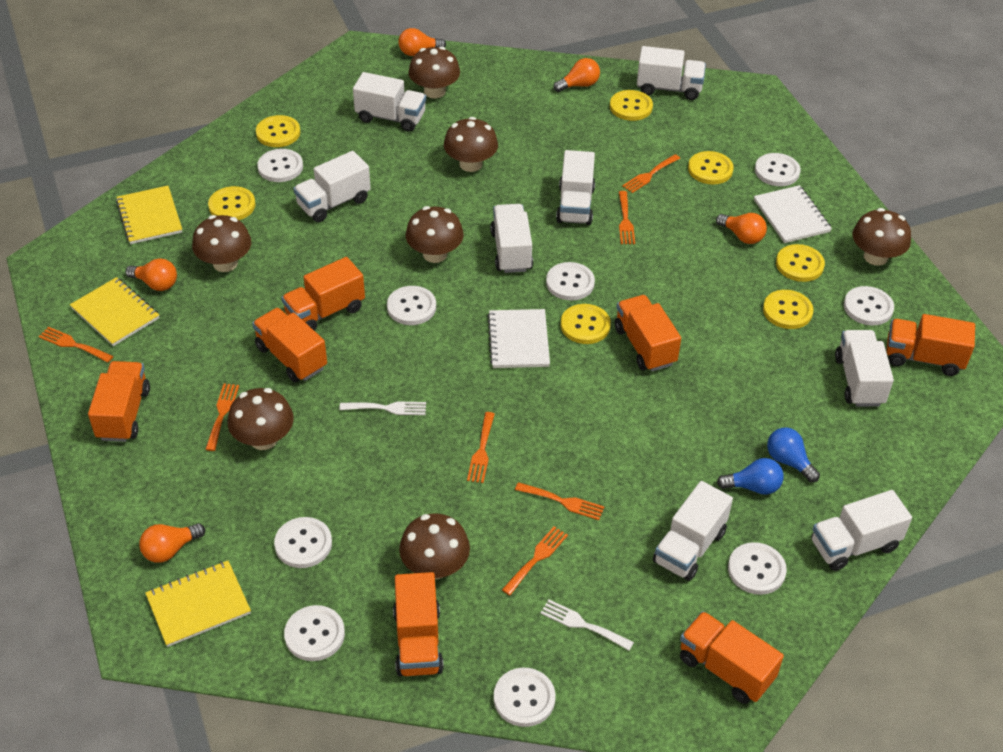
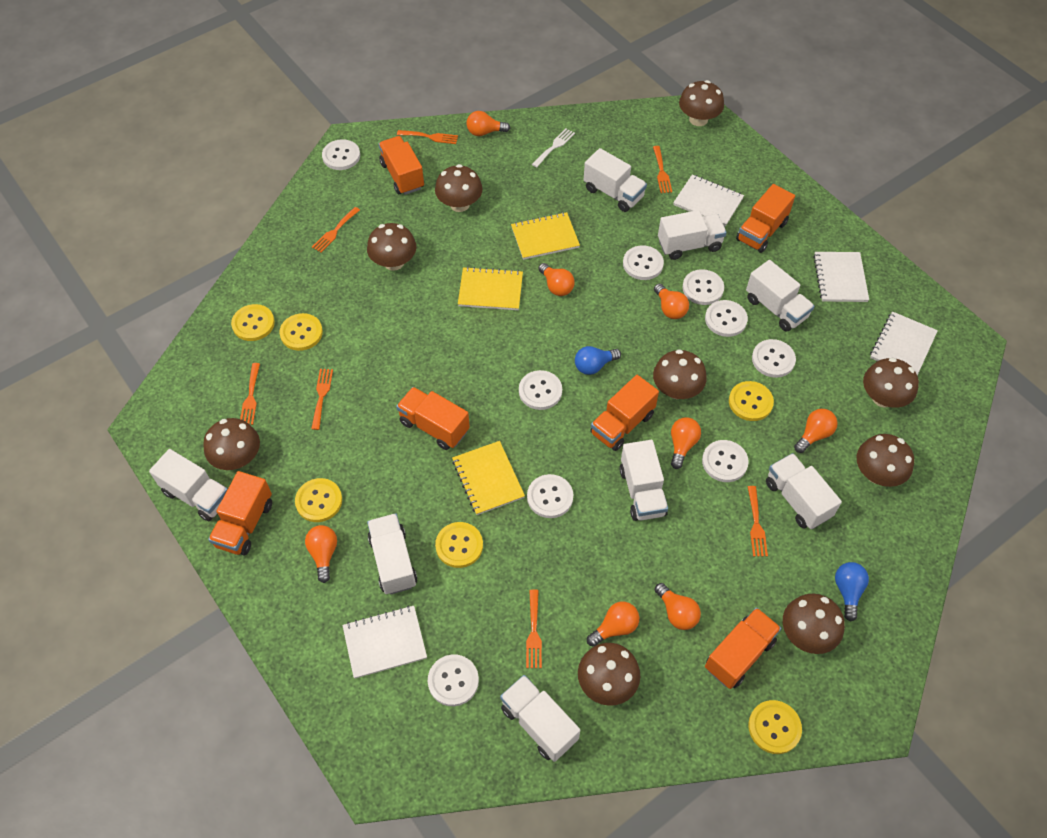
brown mushroom: [192,215,251,272] [228,388,294,450] [399,513,470,579] [405,206,464,263] [408,47,460,98] [444,117,498,172] [852,208,911,266] = 7 -> [203,418,260,470] [367,223,416,271] [435,164,482,212] [578,643,640,706] [653,349,707,399] [679,80,724,126] [783,593,845,654] [857,434,914,487] [863,358,919,408] = 9
orange light bulb: [125,258,177,291] [139,523,205,563] [398,28,446,56] [553,58,600,92] [716,213,767,244] = 5 -> [305,525,337,583] [466,111,510,136] [538,263,574,296] [587,602,639,647] [654,284,689,319] [655,583,701,630] [671,417,701,469] [794,409,838,453] = 8
orange truck: [88,361,150,442] [252,308,327,382] [281,257,365,331] [393,572,444,676] [615,295,681,371] [680,611,784,704] [887,314,975,376] = 7 -> [208,471,272,555] [379,136,424,195] [396,387,470,450] [590,375,659,451] [705,607,781,689] [736,184,795,253] = 6
white fork: [340,401,426,415] [540,600,634,651] = 2 -> [532,128,575,167] = 1
white notebook: [487,309,550,368] [754,185,832,243] = 2 -> [342,606,427,679] [673,174,744,226] [813,252,869,302] [870,311,938,375] = 4
yellow button: [208,186,256,220] [256,115,300,147] [561,304,611,344] [610,90,653,121] [688,151,734,185] [763,290,814,329] [776,244,825,282] = 7 -> [231,304,275,341] [279,313,323,351] [295,478,342,522] [435,522,483,568] [729,381,774,421] [748,700,802,754] = 6

